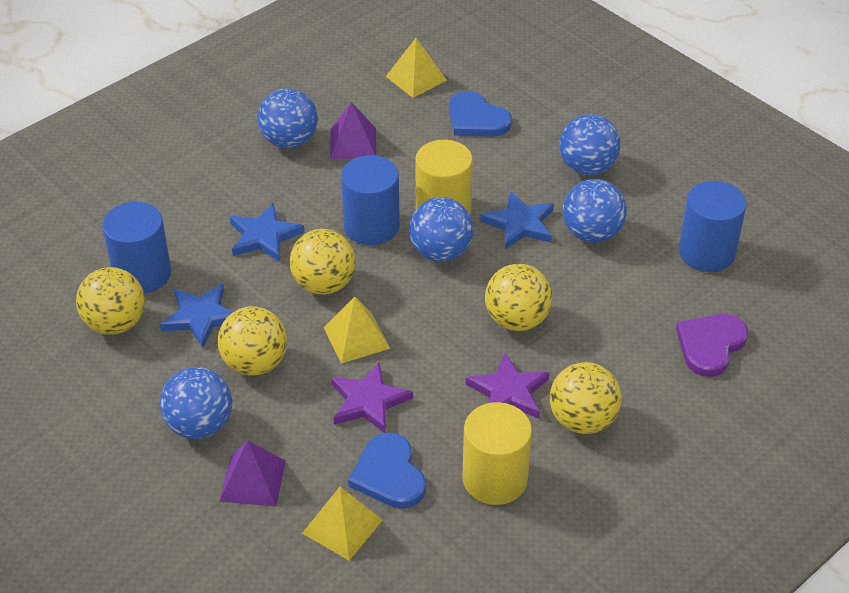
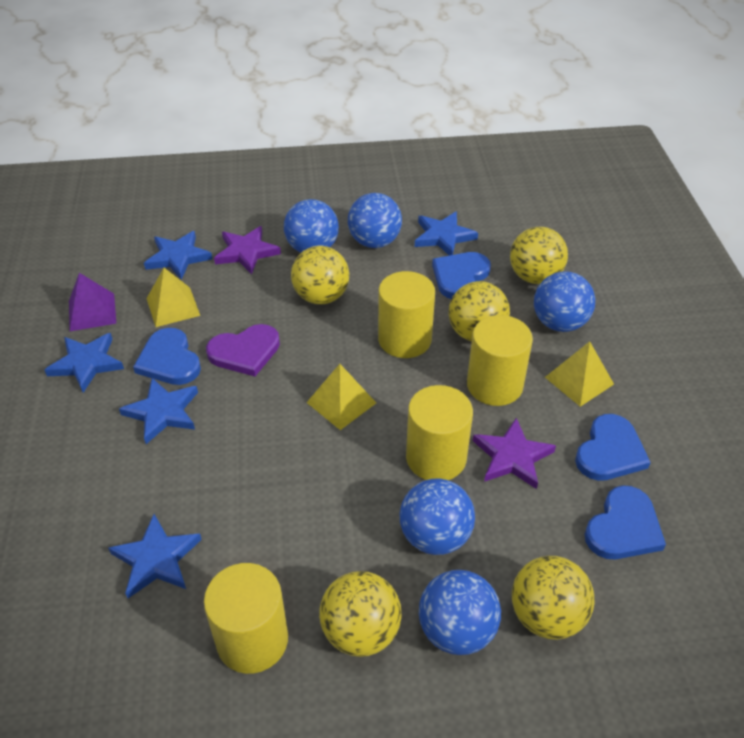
blue cylinder: [102,202,171,294] [341,155,400,245] [679,181,746,272] = 3 -> none = 0
blue heart: [348,432,426,509] [449,91,512,136] = 2 -> [133,328,201,385] [432,252,491,299] [575,414,651,481] [584,485,666,559] = 4
blue star: [160,283,233,348] [230,203,304,262] [480,191,554,250] = 3 -> [45,333,124,393] [108,514,202,598] [119,378,198,444] [144,231,212,280] [415,211,478,256] = 5
purple pyramid: [220,440,286,507] [330,102,376,159] = 2 -> [69,273,116,331] = 1
yellow cylinder: [415,140,473,214] [462,402,532,505] = 2 -> [204,563,288,674] [378,271,435,358] [406,385,473,480] [467,315,533,406] = 4

